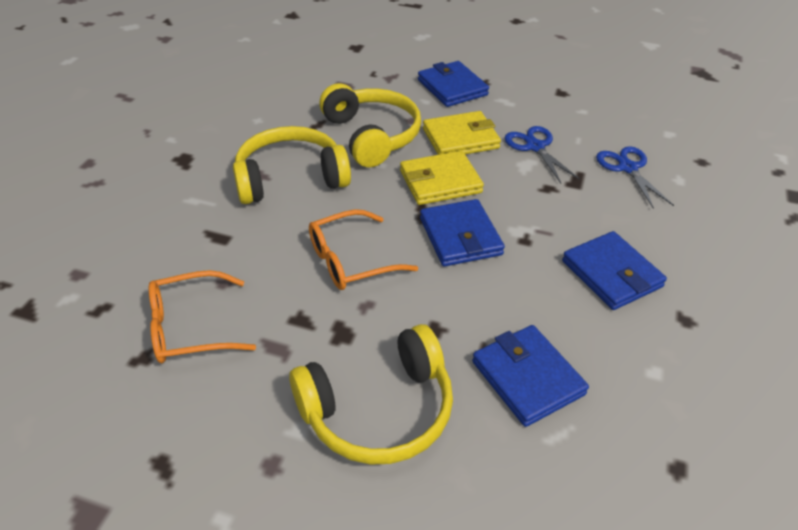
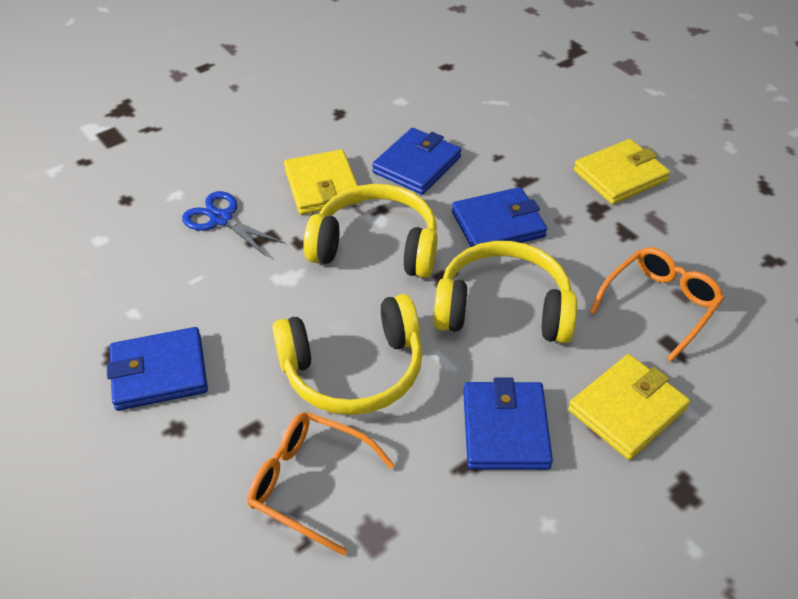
blue scissors: [504,126,580,183] [596,146,674,209] = 2 -> [182,191,284,256] = 1
yellow wallet: [400,151,484,205] [423,111,501,155] = 2 -> [284,149,361,215] [568,354,690,460] [574,139,670,204] = 3

